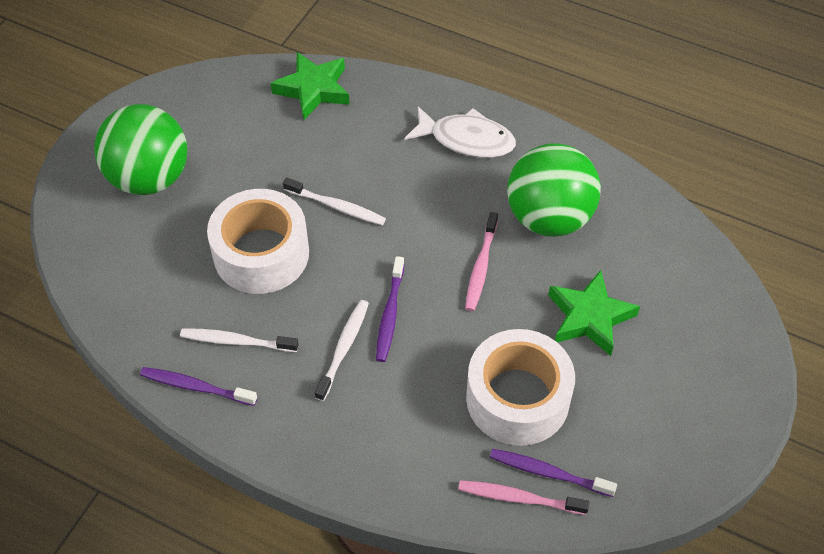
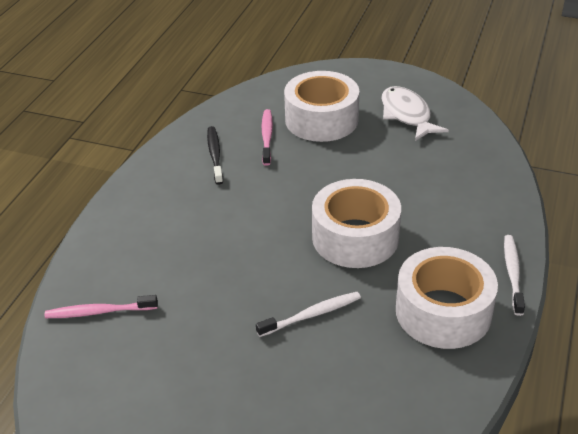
black toothbrush: none = 0 -> [207,126,223,185] = 1
green ball: [94,104,188,195] [507,143,601,237] = 2 -> none = 0
green star: [271,52,350,120] [548,270,640,356] = 2 -> none = 0
purple toothbrush: [140,367,257,406] [376,256,404,362] [490,449,617,497] = 3 -> none = 0
white tape: [207,189,309,294] [466,329,575,446] = 2 -> [284,71,359,142] [312,179,401,268] [396,247,498,349] = 3
white toothbrush: [180,329,299,352] [283,177,386,225] [315,300,369,401] = 3 -> [256,292,361,337] [504,235,525,316] = 2

